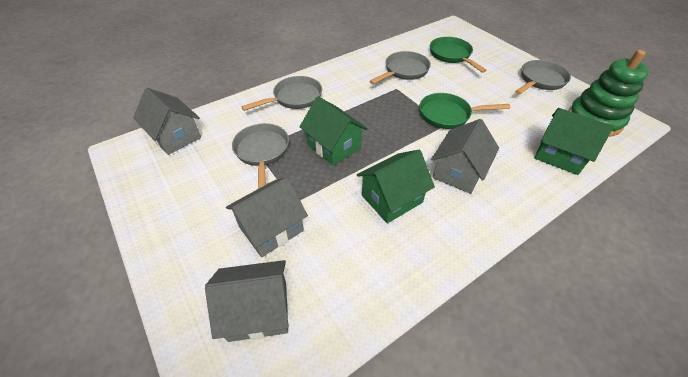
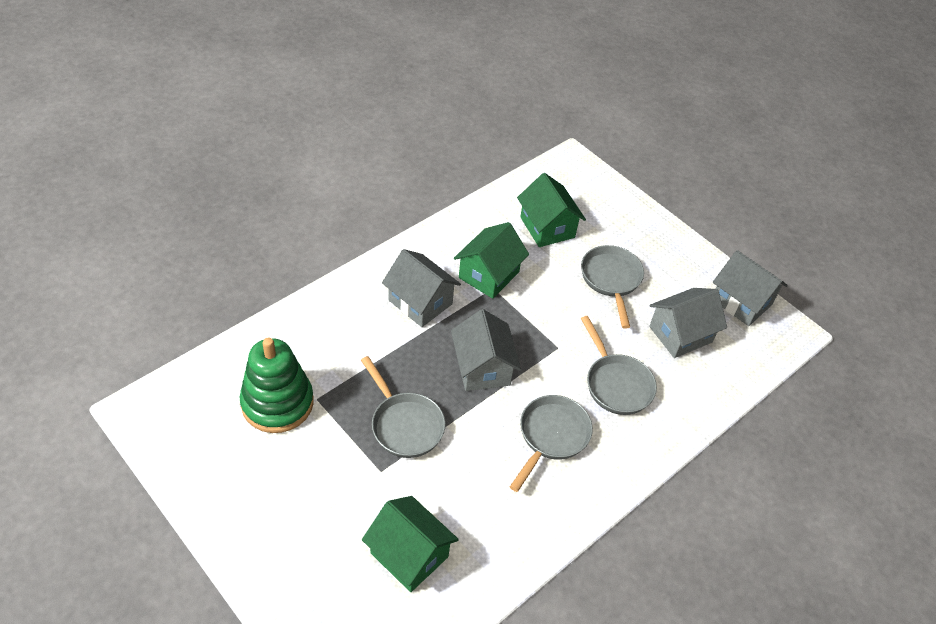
green pan: [420,93,510,129] [430,37,487,73] = 2 -> none = 0

